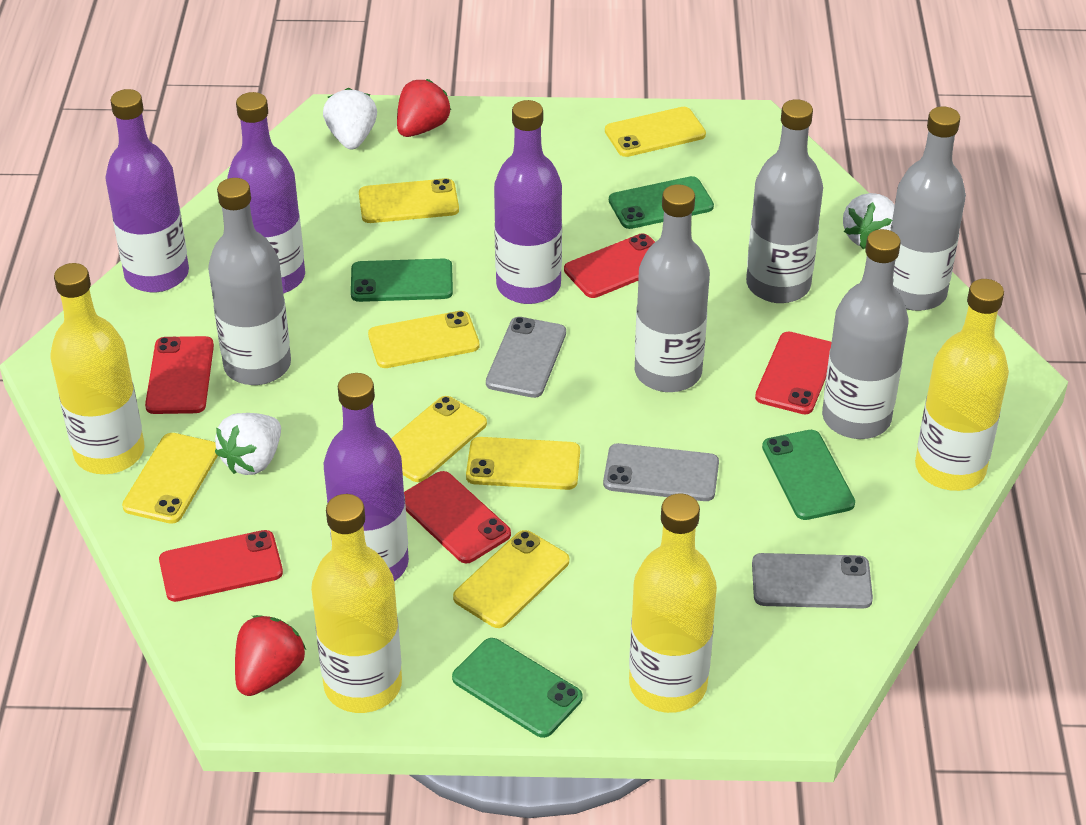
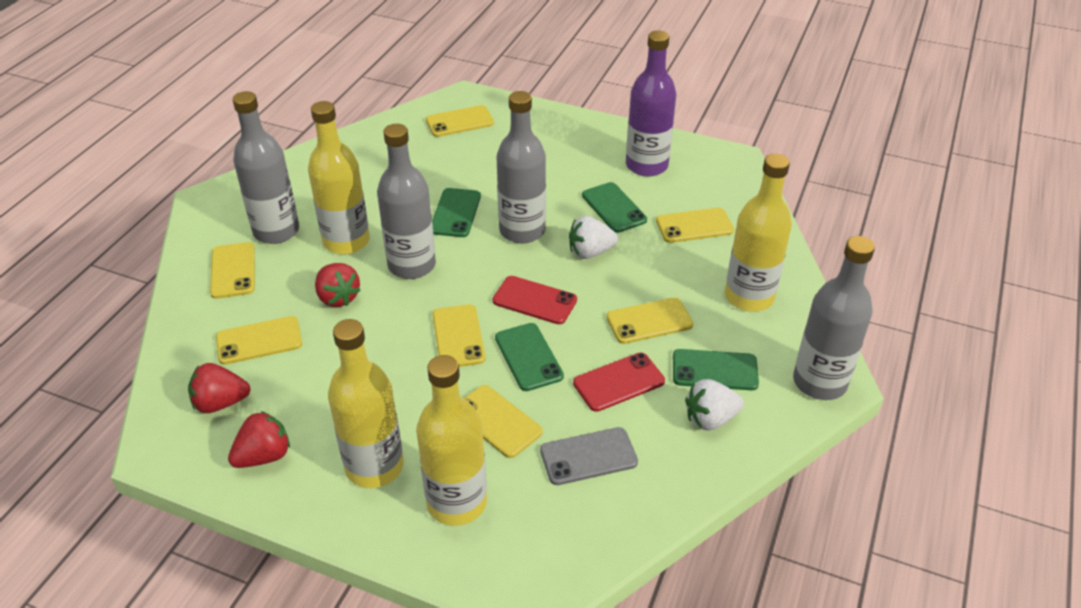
grey bottle: [208,178,291,385] [635,184,710,392] [746,99,823,303] [822,229,908,439] [890,106,966,311] = 5 -> [233,91,299,244] [377,124,436,279] [496,91,546,243] [793,236,875,400] = 4
grey phone: [486,317,566,398] [603,443,719,501] [752,553,873,609] = 3 -> [540,427,638,485] = 1
purple bottle: [105,89,189,292] [227,92,305,294] [324,373,409,581] [494,100,562,304] = 4 -> [626,30,676,177] = 1
red phone: [145,336,214,414] [159,530,283,602] [404,471,511,563] [564,233,655,298] [755,331,832,414] = 5 -> [493,276,577,324] [573,353,665,412] = 2
red strawberry: [235,615,306,696] [397,79,451,137] = 2 -> [188,363,251,413] [228,411,290,468] [315,263,360,307] = 3
white strawberry: [215,413,281,475] [323,88,377,149] [843,193,895,249] = 3 -> [569,216,618,259] [685,379,744,431] = 2

